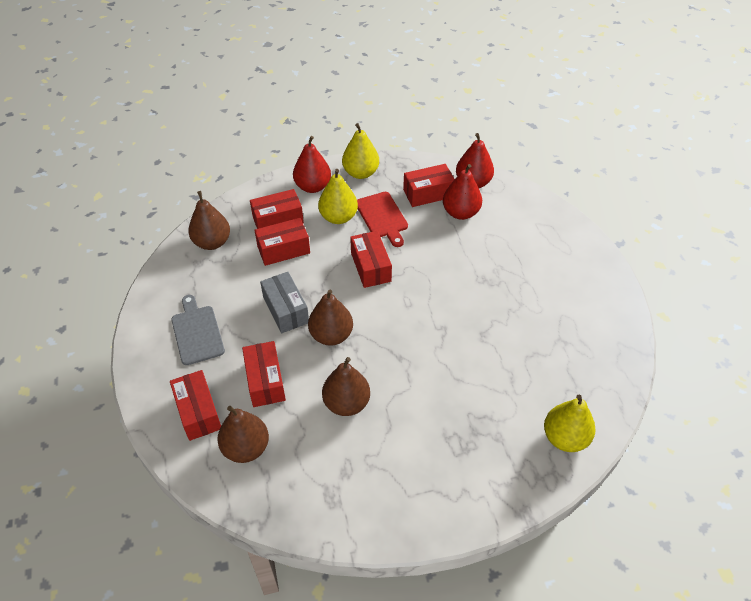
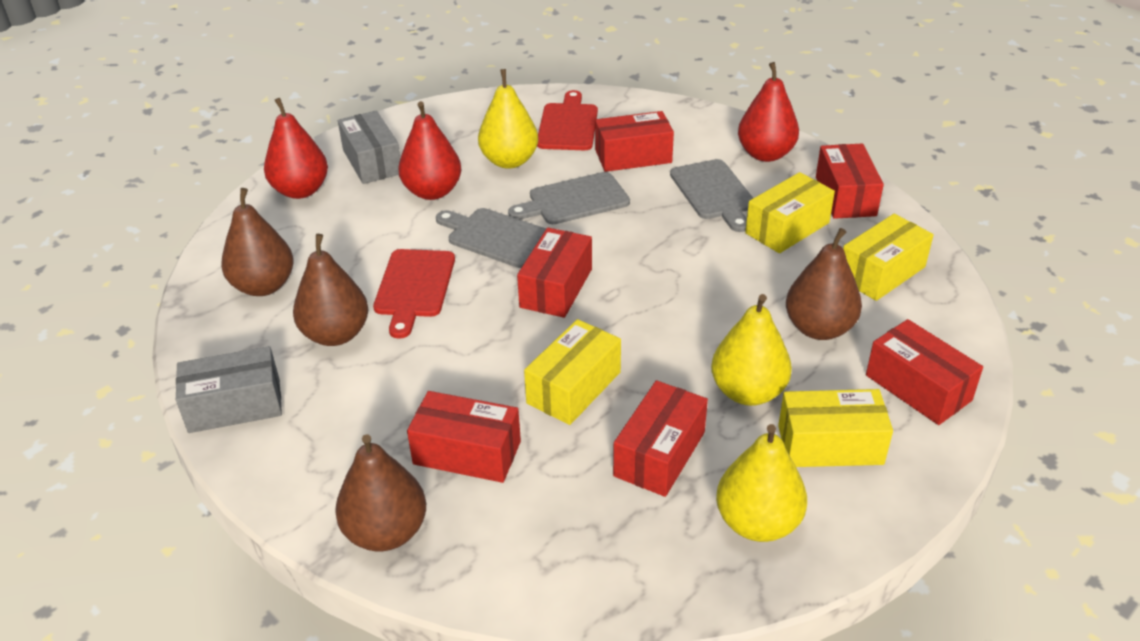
grey box: [260,272,309,333] = 1 -> [176,346,282,433] [338,110,400,184] = 2
grey cutting board: [171,295,225,365] = 1 -> [436,208,546,268] [508,172,630,224] [670,159,753,232] = 3
red cutting board: [357,192,408,247] = 1 -> [373,249,455,339] [537,90,598,150] = 2
yellow box: none = 0 -> [524,319,621,425] [745,172,835,253] [778,389,893,467] [843,214,934,301] = 4

